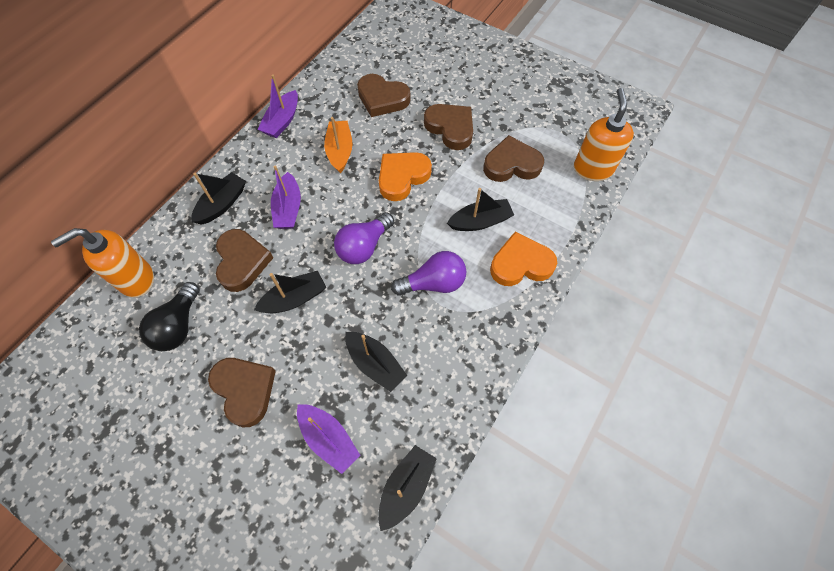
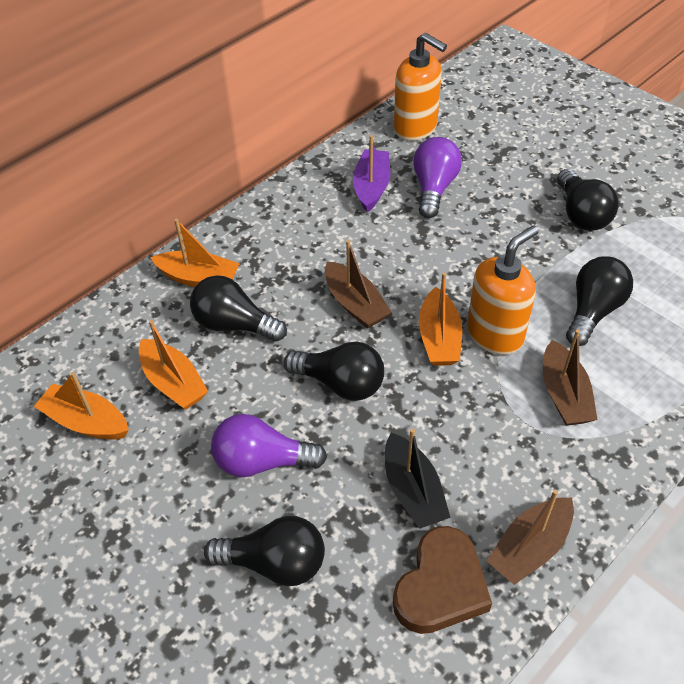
black boat: [191,172,246,225] [254,271,326,313] [345,332,407,392] [378,445,437,531] [447,188,514,231] = 5 -> [385,428,451,529] = 1
black light bulb: [139,282,200,351] = 1 -> [190,275,287,342] [204,516,325,586] [284,342,384,401] [557,169,619,231] [566,256,633,346] = 5
brown boat: none = 0 -> [325,240,392,329] [487,490,574,585] [543,329,597,426] = 3
brown heart: [208,358,276,427] [216,229,273,292] [357,74,411,117] [424,104,473,150] [483,135,544,182] = 5 -> [393,526,492,634] = 1
orange boat: [324,117,353,173] = 1 -> [34,372,129,439] [139,320,208,410] [150,219,240,287] [419,272,462,366] = 4
orange heart: [379,152,432,201] [490,232,557,286] = 2 -> none = 0
purple boat: [257,74,298,138] [271,165,301,229] [297,404,360,474] = 3 -> [353,135,391,212] = 1

